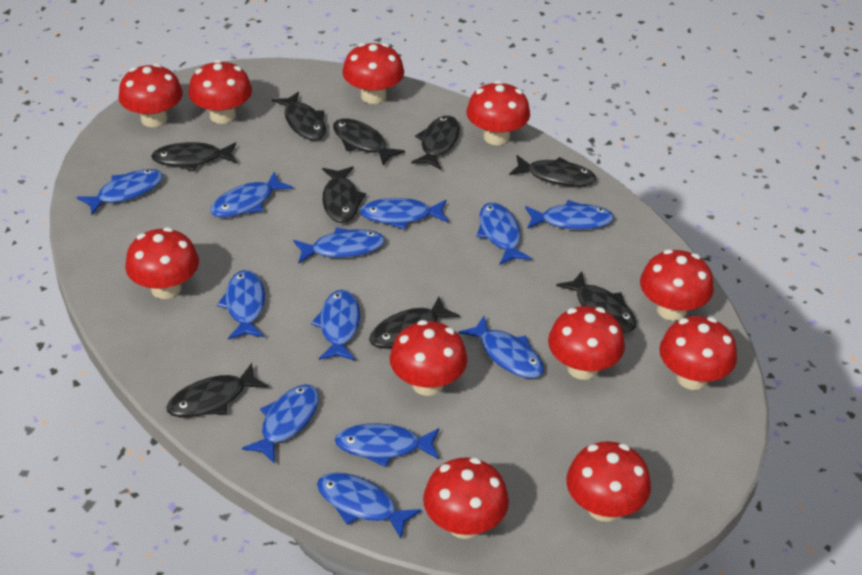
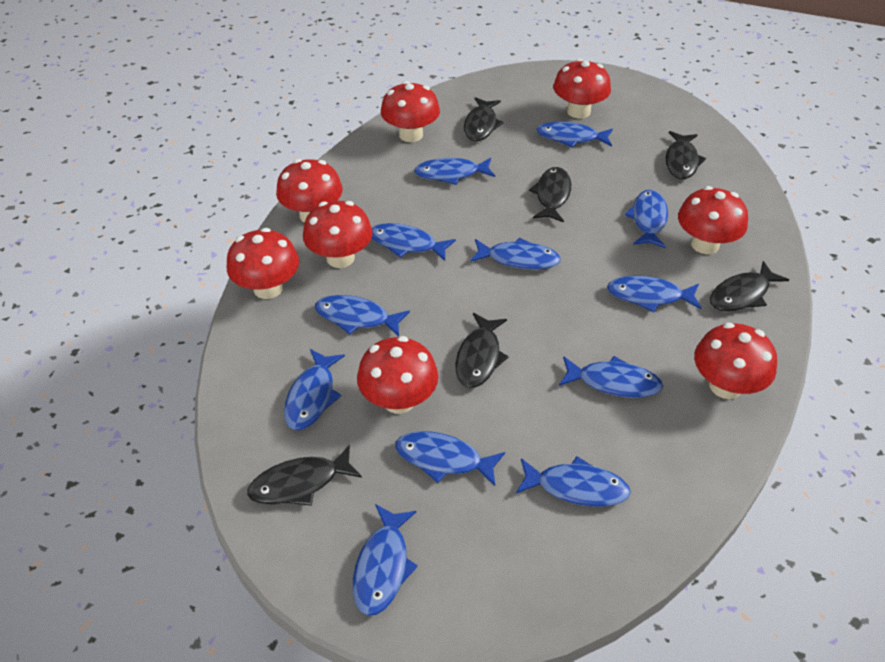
black fish: [151,142,237,171] [166,363,268,418] [272,92,326,140] [322,166,366,223] [333,119,405,166] [369,297,460,349] [411,116,460,170] [509,155,596,187] [556,271,636,333] = 9 -> [247,445,362,506] [456,313,509,388] [464,97,503,141] [529,167,571,222] [666,131,706,179] [710,261,789,312] = 6
red mushroom: [118,64,183,127] [125,227,199,299] [189,60,252,124] [343,43,404,104] [390,320,467,396] [423,457,509,539] [466,81,530,145] [548,306,625,380] [566,441,651,522] [640,249,714,321] [659,316,737,390] = 11 -> [227,228,299,299] [276,159,343,222] [303,201,373,268] [357,336,438,414] [381,81,440,142] [553,59,611,118] [678,186,748,254] [694,323,777,399] = 8

